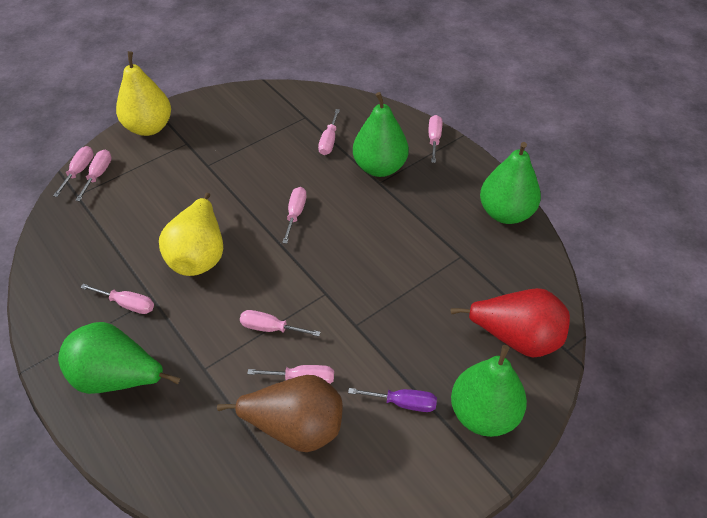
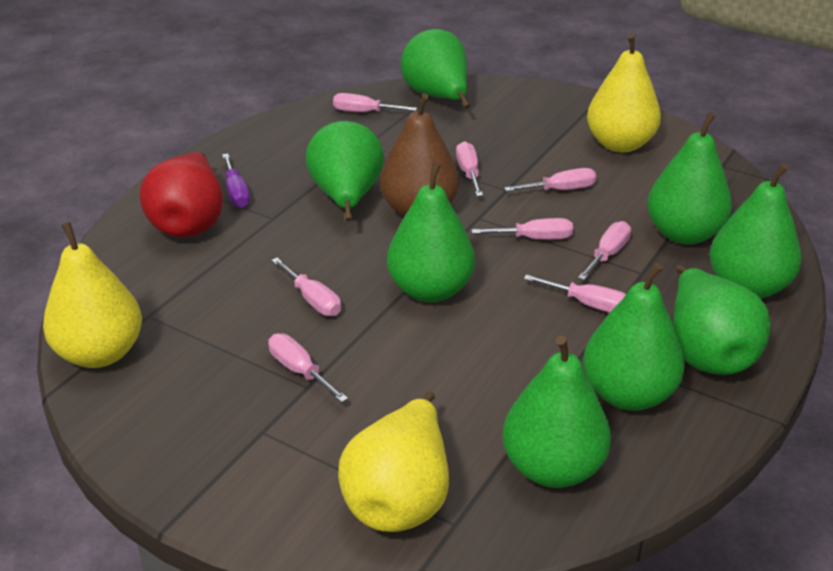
green pear: [58,322,180,394] [353,92,409,177] [451,345,527,437] [480,142,541,224] = 4 -> [306,121,384,221] [387,163,475,302] [401,29,470,109] [503,336,611,488] [583,262,685,411] [647,112,732,245] [673,265,771,375] [710,163,802,298] = 8
yellow pear: [116,51,171,136] [159,193,223,276] = 2 -> [43,222,142,368] [338,391,449,532] [587,33,661,152] = 3

